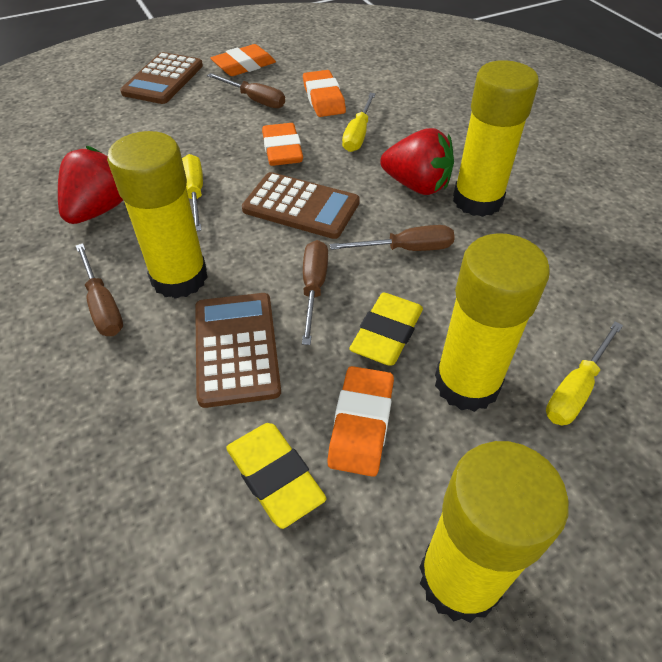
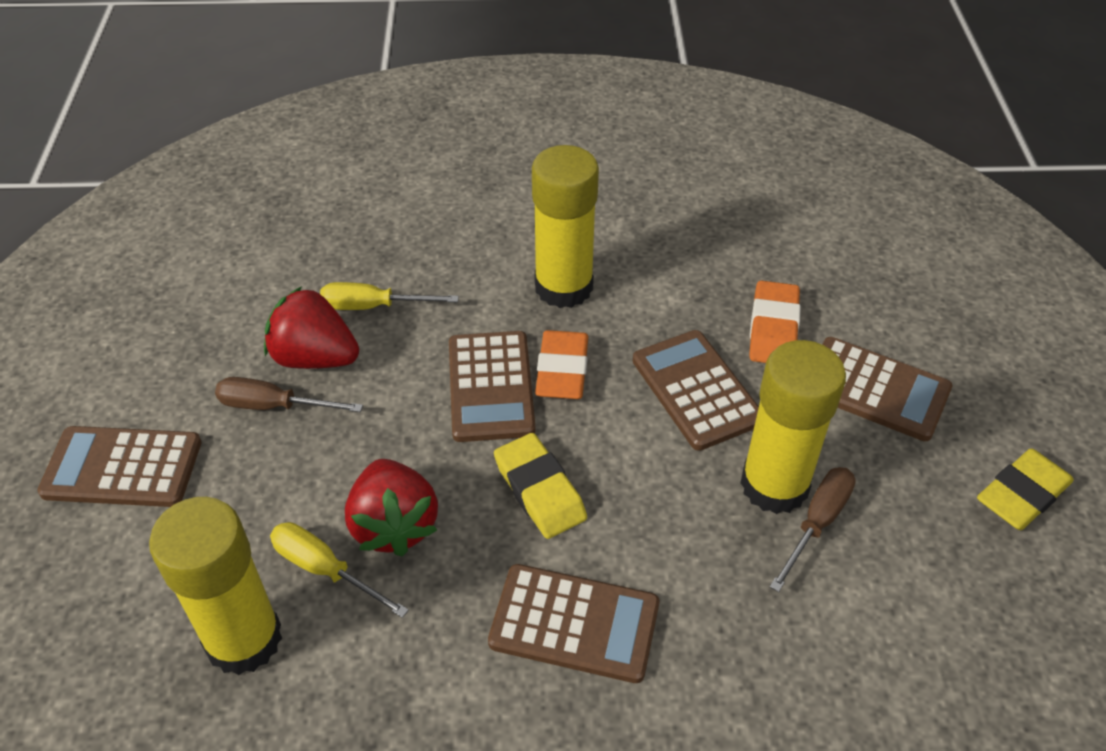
brown calculator: [120,52,203,104] [195,293,281,408] [242,172,360,239] = 3 -> [37,426,202,507] [449,331,535,442] [488,564,659,683] [633,330,759,451] [822,337,953,441] = 5
brown screwdriver: [76,243,123,336] [207,73,285,108] [302,240,328,345] [330,225,455,251] = 4 -> [215,377,363,412] [770,467,856,592] = 2
orange eraser: [211,44,276,76] [262,123,303,166] [303,70,346,117] [327,366,394,477] = 4 -> [535,330,588,399] [749,280,801,363] = 2
yellow glue stick: [107,131,208,299] [419,441,569,623] [435,233,550,412] [453,60,539,217] = 4 -> [149,497,282,675] [532,145,599,308] [740,340,846,514] = 3
yellow screwdriver: [182,154,203,231] [342,93,376,152] [546,321,623,425] = 3 -> [270,522,409,618] [320,282,459,310] = 2

